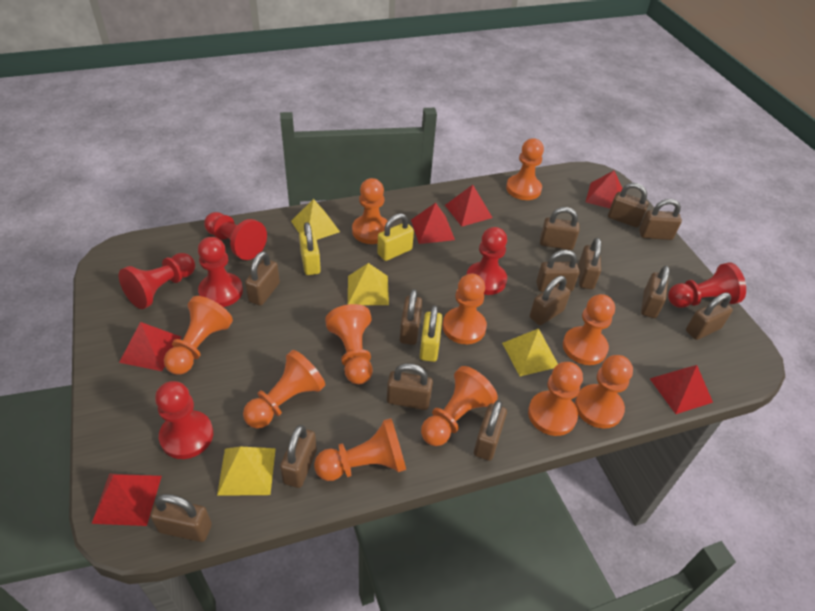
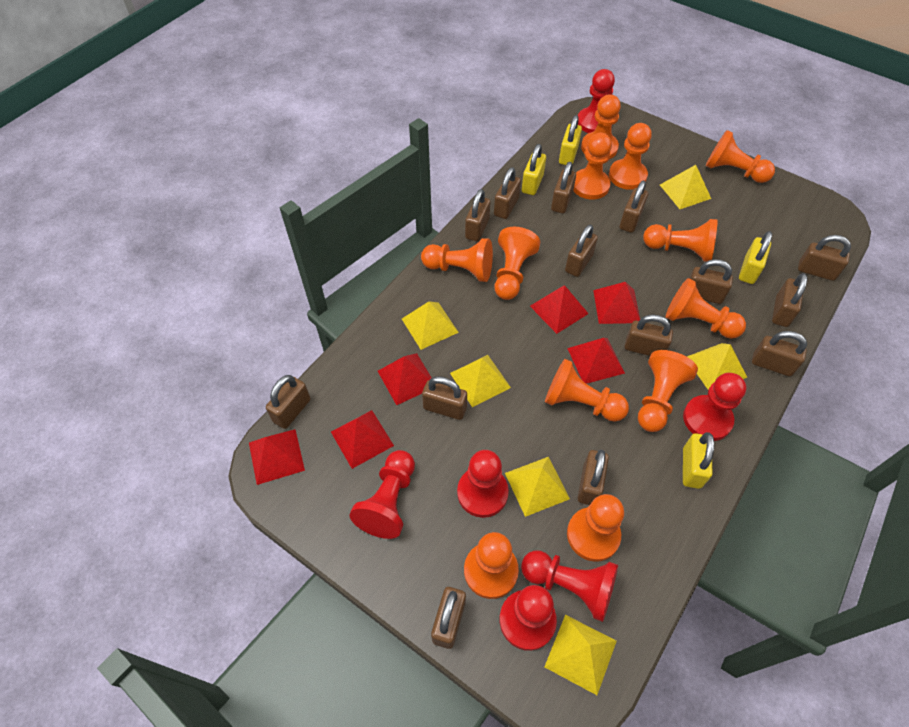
orange pawn: [164,296,233,375] [243,350,325,428] [314,418,406,481] [325,304,373,384] [352,178,388,244] [421,366,498,446] [443,274,487,344] [506,138,544,200] [528,362,583,436] [563,294,615,365] [575,355,633,429] = 11 -> [421,238,493,282] [464,532,519,599] [495,227,540,300] [545,359,629,422] [567,494,624,562] [573,133,612,200] [581,94,621,159] [609,123,652,190] [638,350,698,432] [643,219,717,262] [666,278,746,339] [706,130,775,183] = 12
yellow padlock: [299,222,321,275] [377,213,414,261] [420,305,443,362] = 3 -> [522,144,546,195] [559,115,582,165] [683,432,714,489] [739,231,772,284] = 4
yellow pyramid: [217,447,276,496] [291,199,340,240] [348,263,389,305] [502,329,558,376] = 4 -> [402,301,459,350] [450,355,511,407] [505,457,570,517] [544,615,617,695] [660,165,711,209] [687,343,748,390] = 6

